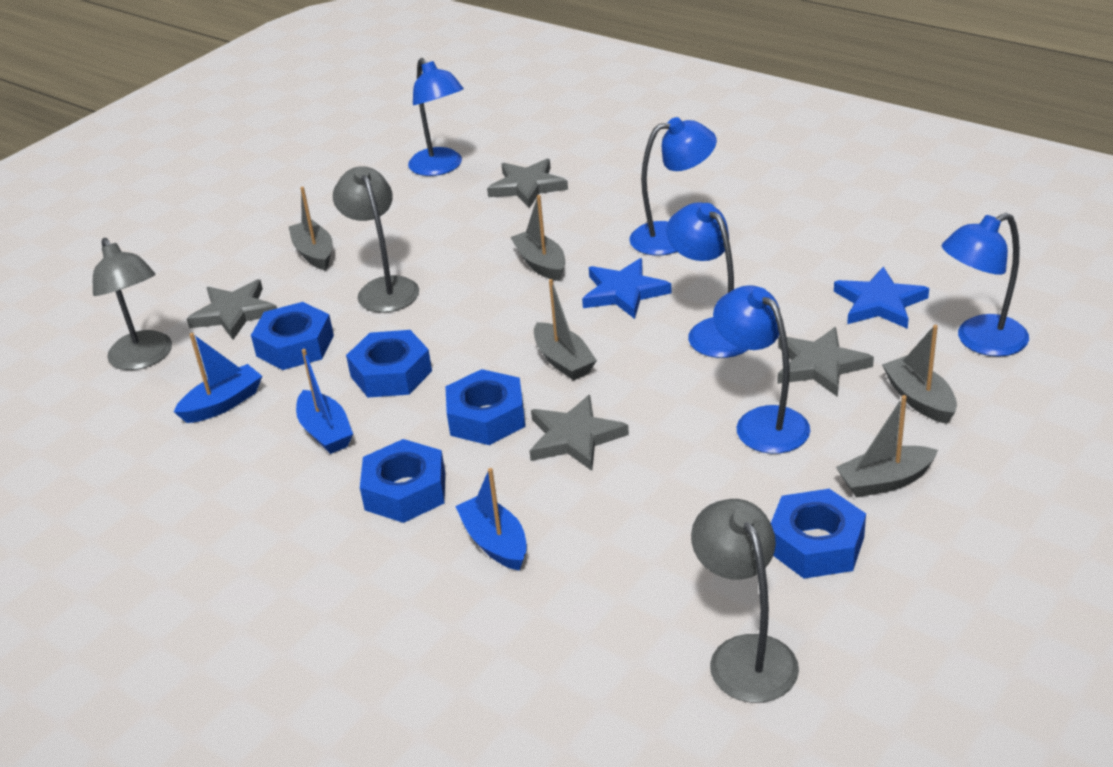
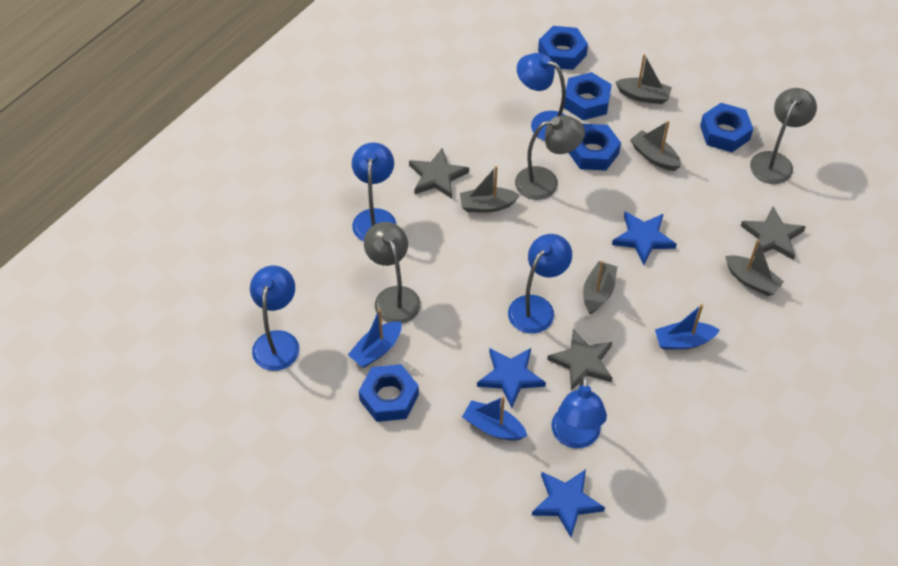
blue star: [582,258,672,319] [834,267,929,329] = 2 -> [477,348,546,408] [532,469,605,537] [612,212,677,265] = 3
grey star: [187,279,277,340] [487,158,568,208] [530,395,629,471] [777,327,874,397] = 4 -> [409,148,469,199] [547,329,612,391] [741,206,806,260] = 3

